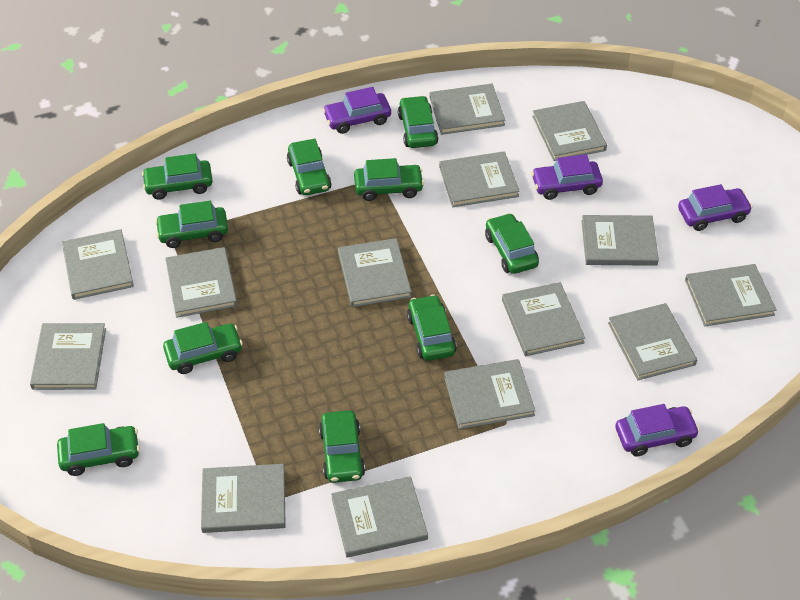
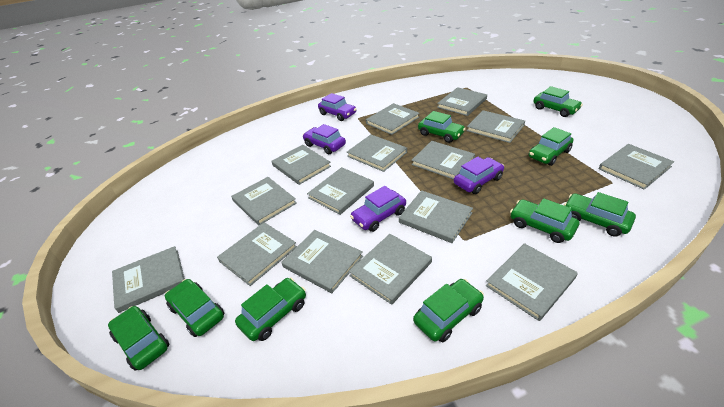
green car: [57,423,140,476] [142,153,213,200] [155,201,228,248] [163,322,243,374] [287,139,332,195] [319,410,365,483] [354,158,424,201] [398,95,438,148] [407,294,457,361] [485,213,539,274] = 10 -> [108,306,169,371] [165,279,224,337] [235,278,306,341] [413,279,484,342] [418,111,466,143] [510,198,579,243] [528,127,573,166] [533,86,583,117] [564,192,636,237] = 9
grey book: [30,323,106,390] [62,229,134,300] [165,247,237,318] [201,464,286,533] [331,476,428,557] [338,238,412,307] [430,84,505,135] [439,151,520,207] [444,359,536,429] [502,282,585,356] [532,101,607,161] [582,215,659,266] [608,303,697,380] [685,264,777,326] = 14 -> [112,246,185,313] [217,222,297,286] [231,177,297,225] [271,145,331,185] [281,230,363,293] [307,167,374,215] [347,135,407,172] [349,234,432,305] [366,103,419,135] [399,190,473,243] [411,141,475,180] [437,87,487,116] [467,110,525,143] [486,243,578,321] [599,144,674,190] = 15

